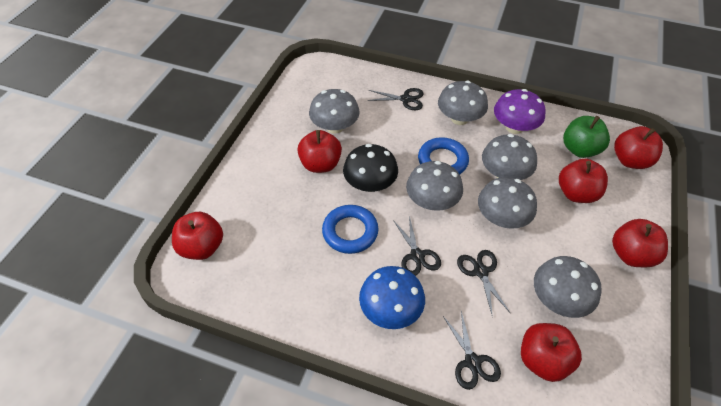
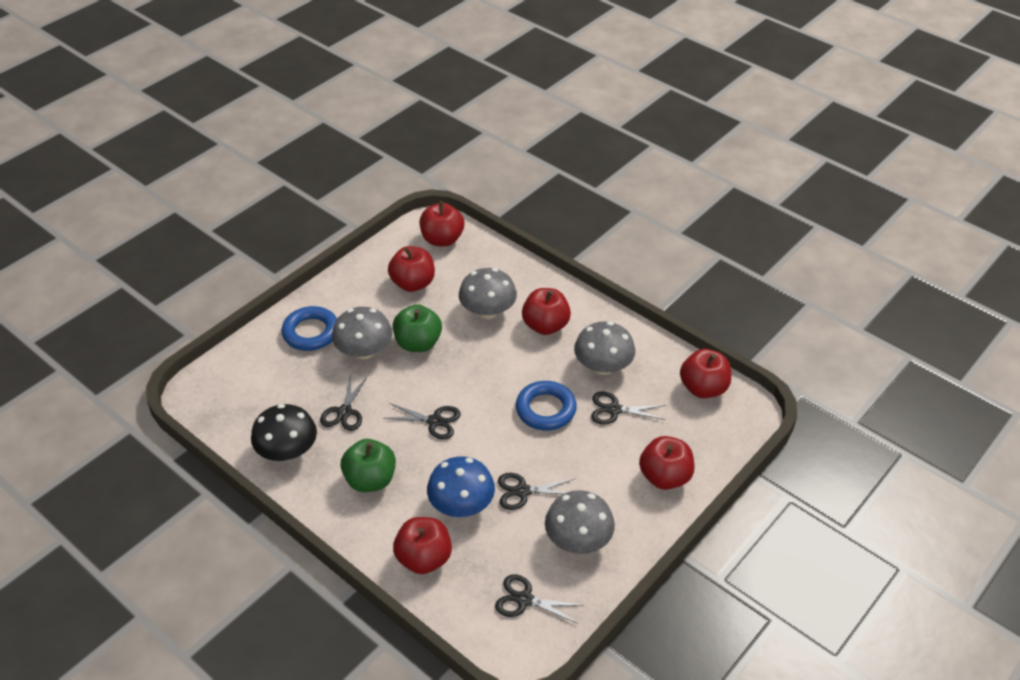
black scissors: [367,88,424,110] [393,216,441,276] [443,311,501,390] [457,250,510,318] = 4 -> [320,373,368,431] [383,403,461,439] [495,574,582,624] [498,473,574,510] [591,392,666,425] = 5
green apple: [563,116,610,158] = 1 -> [340,439,396,492] [393,304,442,352] = 2
grey mushroom: [309,89,360,134] [406,161,463,211] [438,81,488,125] [478,177,537,229] [482,134,537,180] [534,256,602,318] = 6 -> [332,307,392,359] [459,268,517,319] [545,490,615,554] [574,322,635,375] = 4
purple mushroom: [494,89,545,134] = 1 -> none = 0

